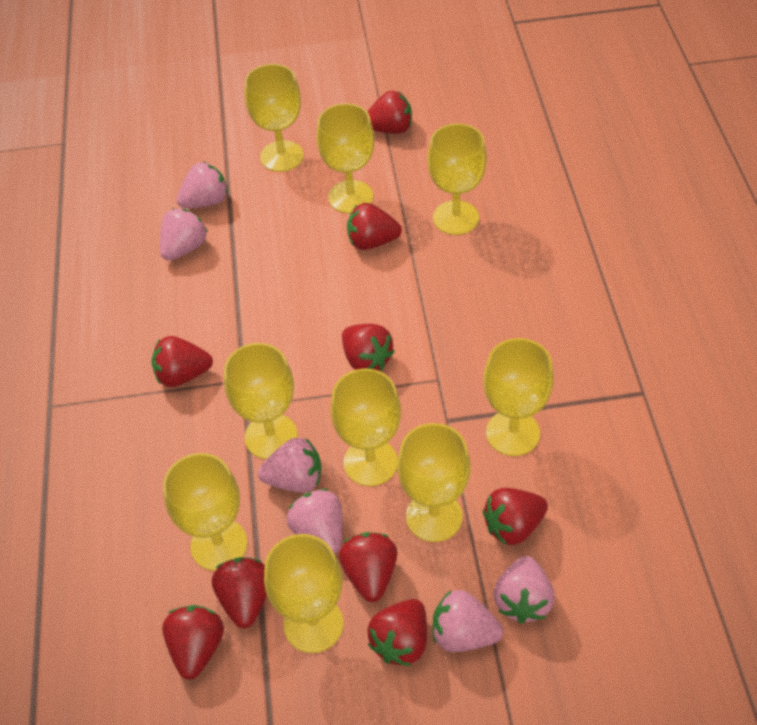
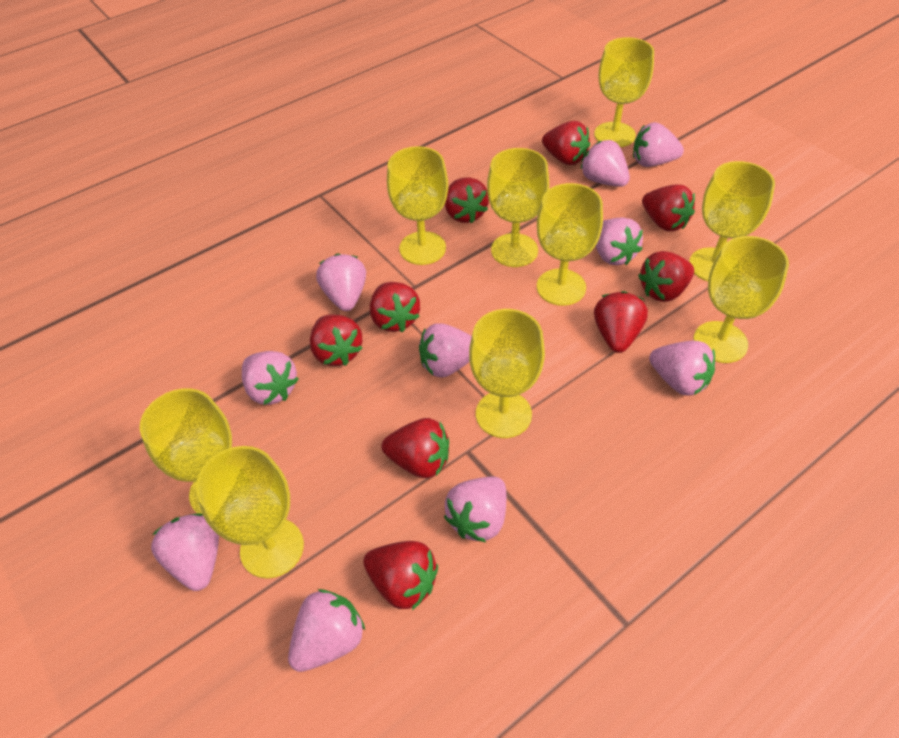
pink strawberry: [160,208,208,261] [177,161,228,208] [258,438,322,492] [287,489,343,554] [433,590,503,652] [493,556,555,624] = 6 -> [151,513,219,591] [242,351,299,405] [288,589,365,672] [316,253,366,311] [419,323,472,378] [444,477,506,542] [581,140,630,187] [596,218,643,265] [633,122,684,167] [649,341,715,395] = 10

